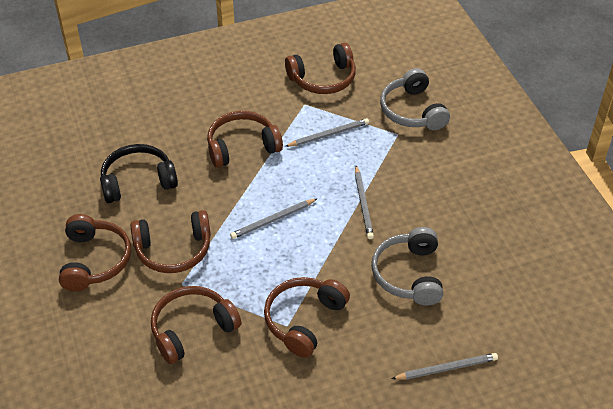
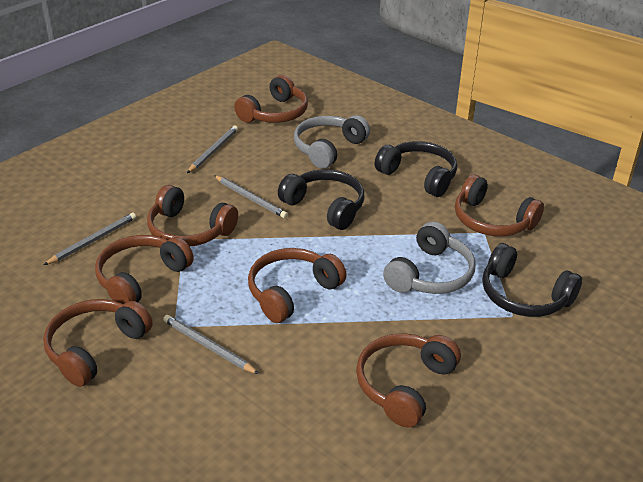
black headphones: [100,144,178,203] = 1 -> [278,169,364,230] [375,141,457,197] [482,243,582,317] = 3
brown headphones: [59,214,131,291] [130,210,211,273] [151,286,241,364] [207,111,283,168] [264,277,350,358] [285,43,356,94] = 6 -> [43,299,153,387] [95,235,194,304] [147,185,238,246] [234,75,308,123] [248,248,347,323] [356,333,461,428] [455,174,544,236] = 7

